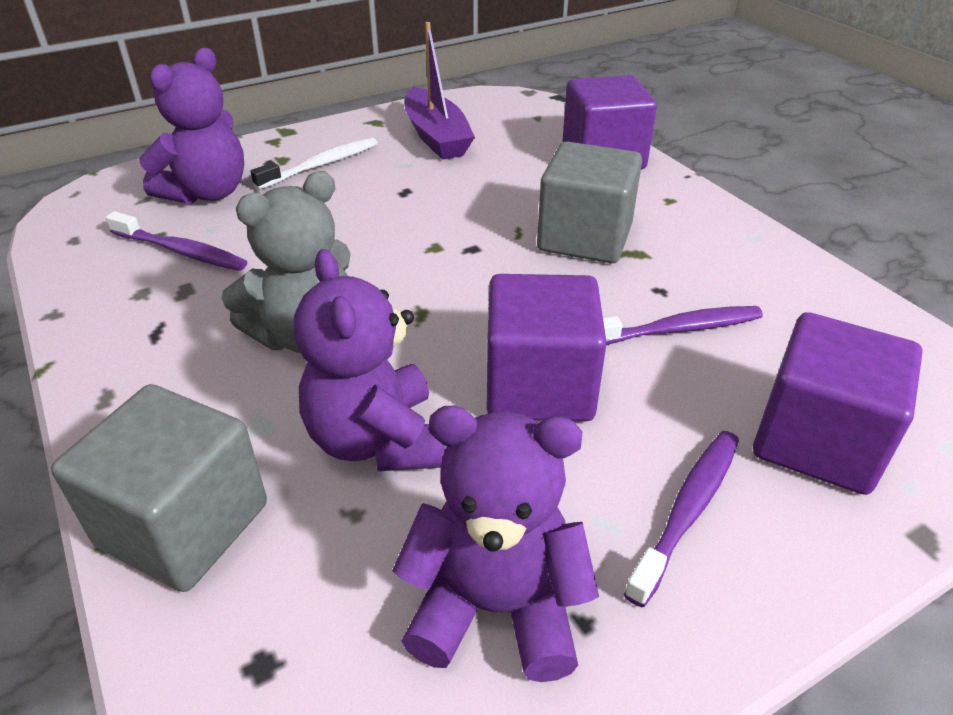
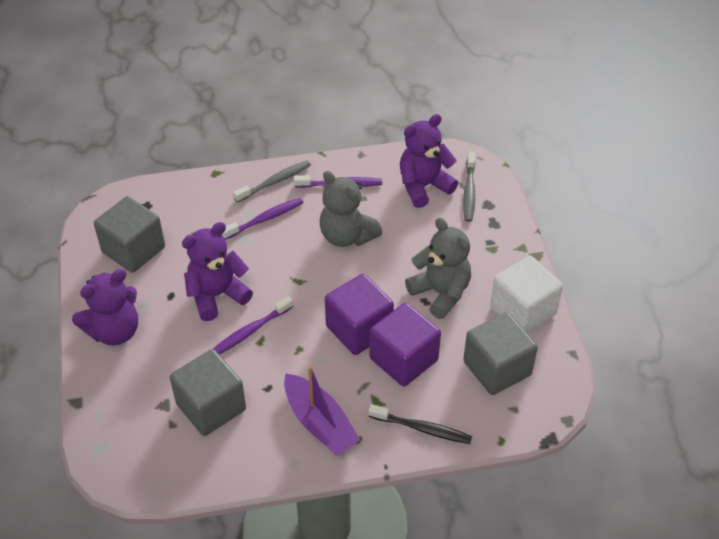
black toothbrush: none = 0 -> [368,404,472,444] = 1
grey cube: [51,384,267,592] [537,142,642,263] = 2 -> [94,196,165,273] [170,349,246,436] [463,312,538,395] = 3
grey teddy bear: [222,171,351,353] = 1 -> [320,171,382,247] [405,218,471,319] = 2
grey toothbrush: none = 0 -> [233,160,311,203] [463,151,475,222] = 2
purple cube: [487,274,607,421] [562,75,657,170] [753,312,923,495] = 3 -> [325,274,394,355] [370,303,441,387] = 2
white cube: none = 0 -> [490,255,563,333] = 1
white toothbrush: [250,138,378,190] = 1 -> none = 0

